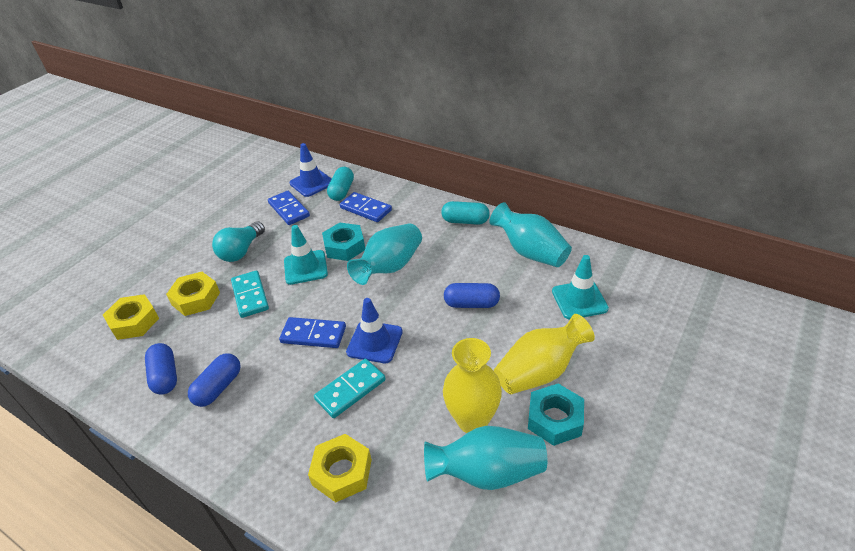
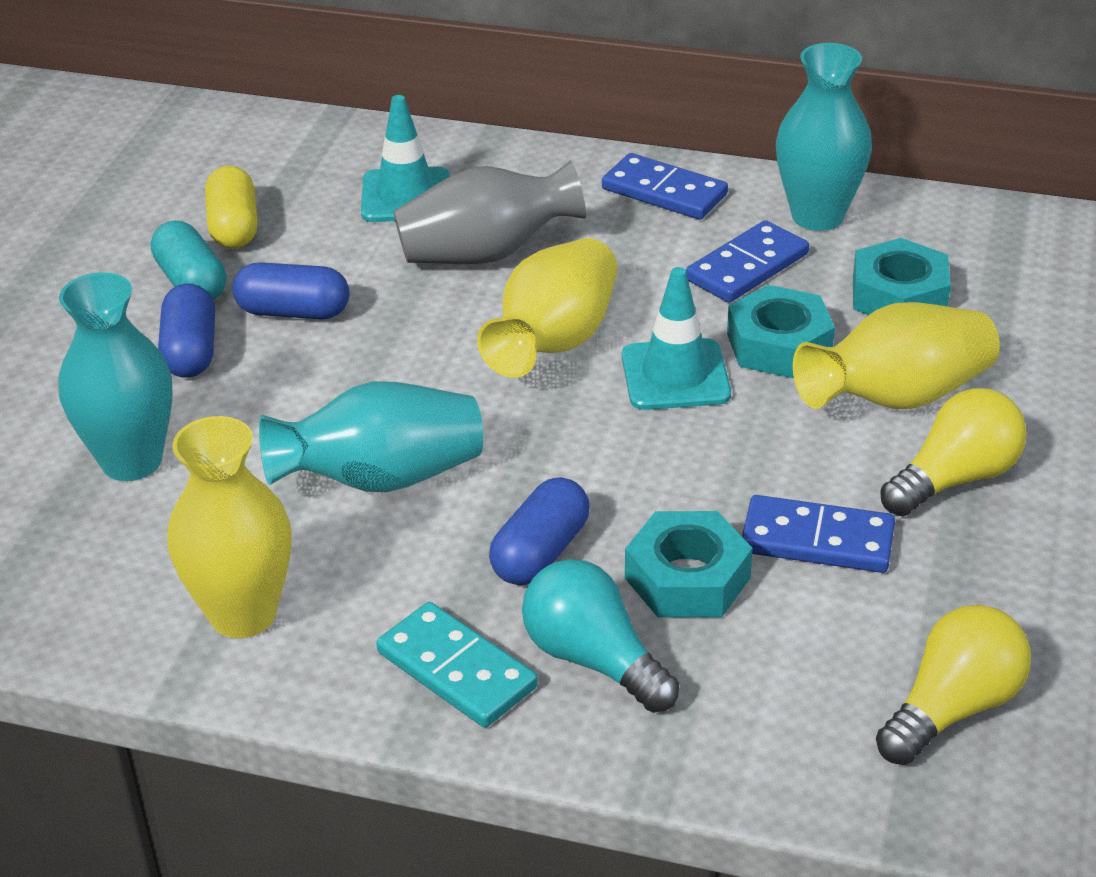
blue traffic cone: [290,143,332,197] [346,298,403,363] = 2 -> none = 0
grey vase: none = 0 -> [393,161,586,264] = 1
turquoise capsule: [327,167,354,201] [441,201,490,225] = 2 -> [151,221,226,300] = 1
turquoise domino: [231,270,269,318] [314,359,386,418] = 2 -> [376,602,538,727] = 1
turquoise nut: [322,222,365,261] [528,384,584,446] = 2 -> [625,511,753,617] [727,285,835,378] [853,238,951,315] = 3
yellow capsule: none = 0 -> [205,166,258,249] = 1
yellow light bulb: none = 0 -> [876,605,1031,765] [880,388,1027,516] = 2
yellow nut: [103,294,159,340] [166,272,220,316] [308,434,372,502] = 3 -> none = 0
yellow vase: [443,338,502,433] [494,314,595,394] = 2 -> [167,416,292,638] [477,238,618,378] [793,302,1000,409] = 3

